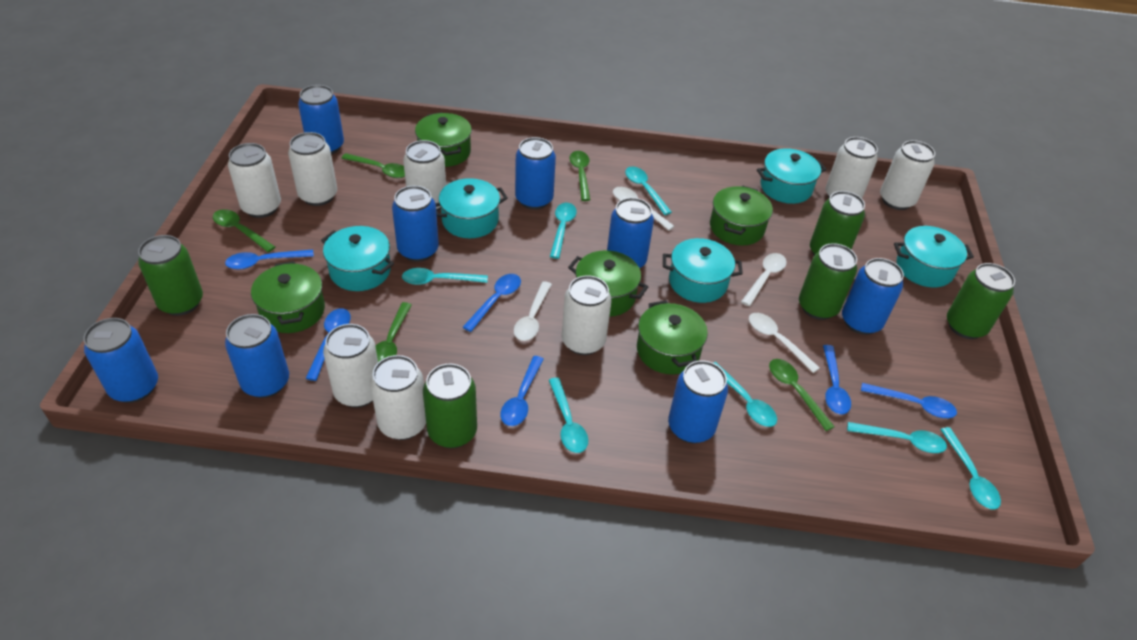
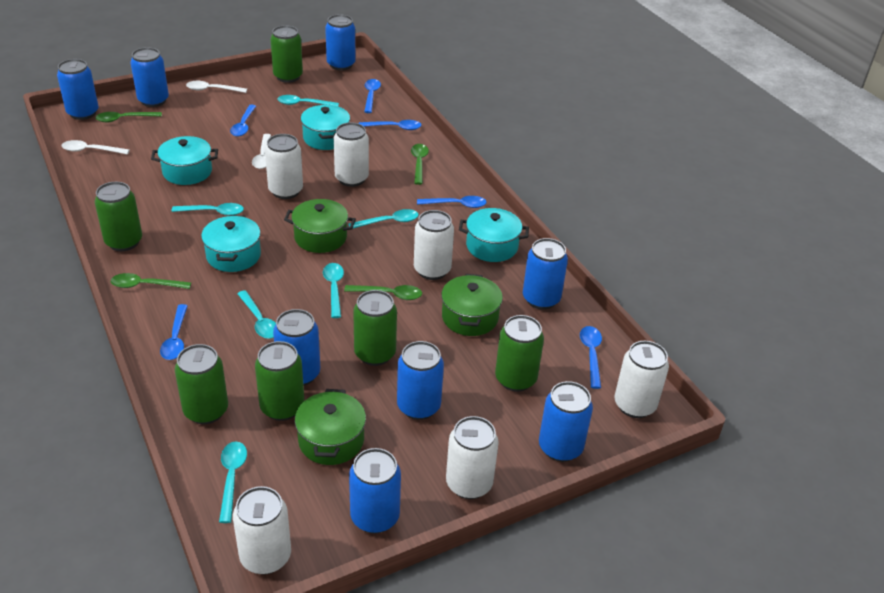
green can: [138,235,203,316] [423,364,477,448] [799,243,857,320] [810,191,865,255] [947,263,1015,339] = 5 -> [95,182,142,251] [175,344,228,424] [255,341,305,421] [270,25,303,83] [353,290,397,366] [495,315,544,392] = 6
green pot: [251,261,325,333] [415,112,472,167] [568,250,648,317] [637,300,708,375] [710,185,773,246] = 5 -> [284,199,356,253] [295,389,366,465] [441,274,503,336] = 3
green spoon: [213,209,275,252] [341,153,405,178] [375,302,412,362] [570,151,590,201] [769,359,835,431] = 5 -> [95,112,162,122] [111,273,191,289] [344,285,422,300] [411,144,429,185] = 4
turquoise pot: [321,226,394,291] [435,178,508,238] [663,238,743,303] [757,148,827,204] [894,226,974,288] = 5 -> [151,136,218,185] [201,215,261,272] [301,105,350,150] [459,208,529,262] = 4
turquoise spoon: [402,268,488,285] [549,377,588,453] [550,203,577,259] [625,166,672,215] [713,362,777,427] [847,422,947,453] [940,427,1001,510] = 7 -> [171,203,244,216] [219,442,247,523] [237,290,276,339] [277,95,339,106] [323,263,344,318] [348,209,419,228] = 6
white can: [228,143,281,218] [288,132,337,206] [323,324,378,408] [370,355,426,440] [403,140,446,211] [562,275,612,355] [826,137,878,198] [880,140,935,210] = 8 -> [233,486,291,575] [265,134,303,199] [334,122,369,187] [414,210,454,280] [446,416,499,499] [614,341,669,418] = 6
white spoon: [514,281,552,341] [613,187,675,231] [741,253,787,306] [749,313,820,373] = 4 -> [62,140,130,155] [186,81,247,93] [252,134,271,169] = 3

